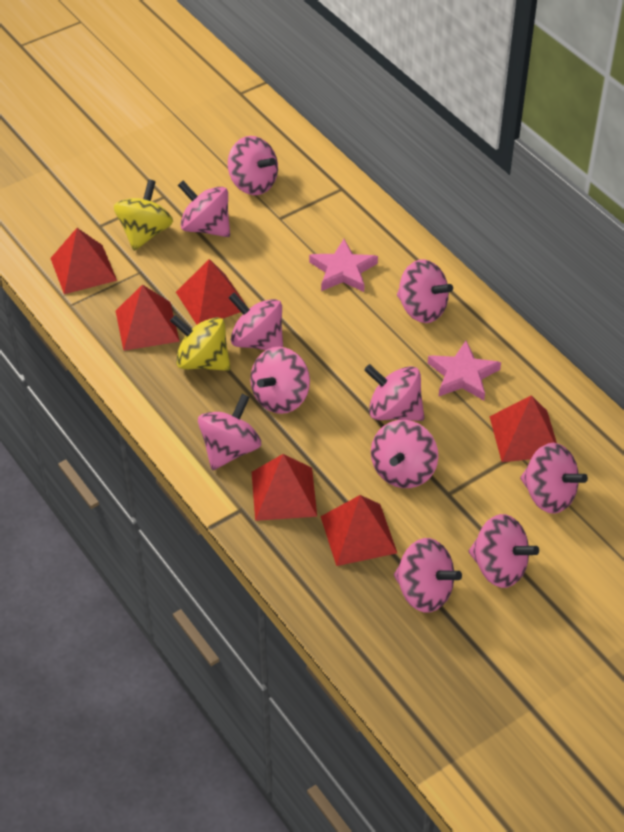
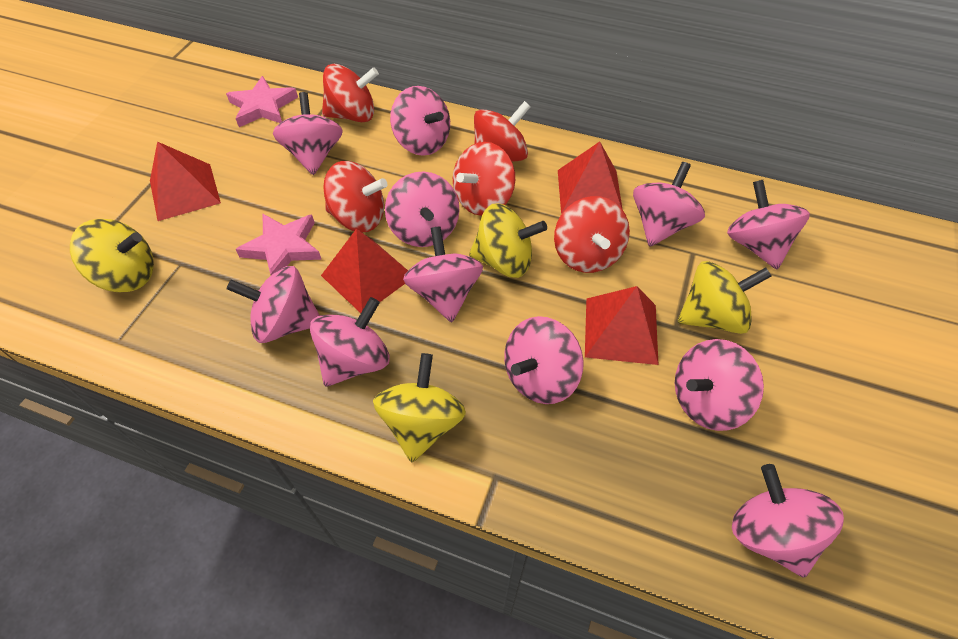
red pyramid: [50,228,117,294] [116,285,180,351] [176,259,247,325] [252,454,317,521] [320,495,397,566] [489,395,557,462] = 6 -> [150,142,221,221] [321,229,408,313] [558,142,623,214] [585,286,659,365] = 4
red spinning top: none = 0 -> [322,64,379,122] [323,161,387,232] [453,142,515,216] [474,101,530,162] [554,196,630,273] = 5
yellow spinning top: [114,179,173,251] [170,315,231,371] = 2 -> [70,219,154,292] [373,353,466,462] [469,203,547,278] [678,261,772,334] = 4

